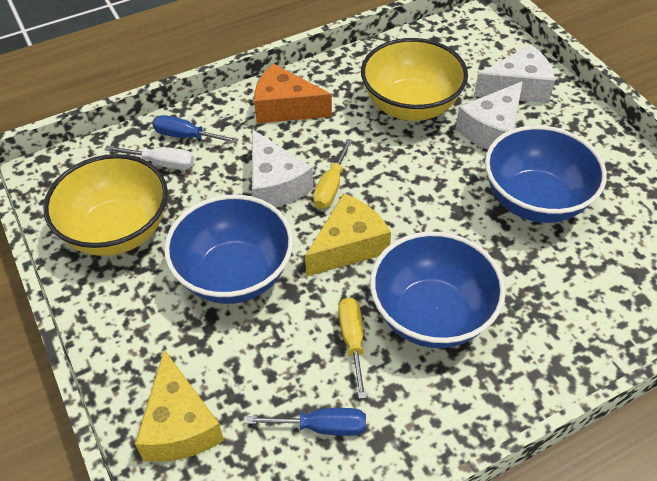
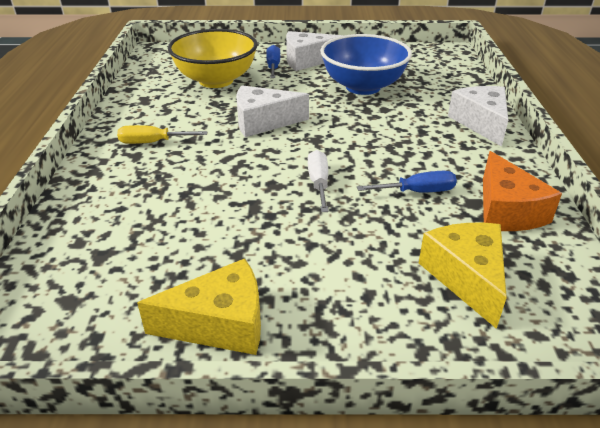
blue bowl: [164,195,293,304] [370,231,505,348] [485,125,607,223] = 3 -> [320,34,412,95] = 1
yellow bowl: [43,154,168,256] [361,38,468,121] = 2 -> [168,29,257,88] = 1
yellow screwdriver: [313,139,353,209] [338,297,366,399] = 2 -> [117,125,207,144] = 1

